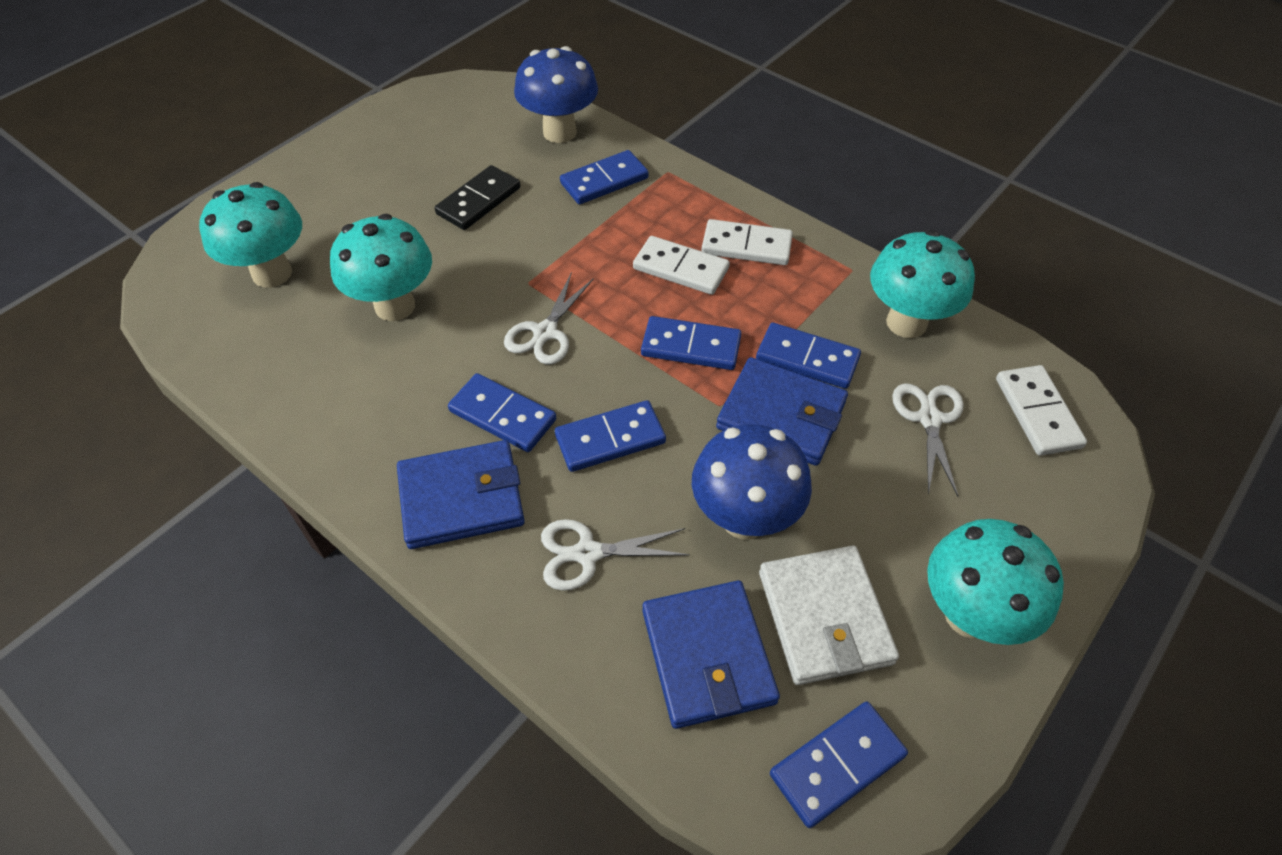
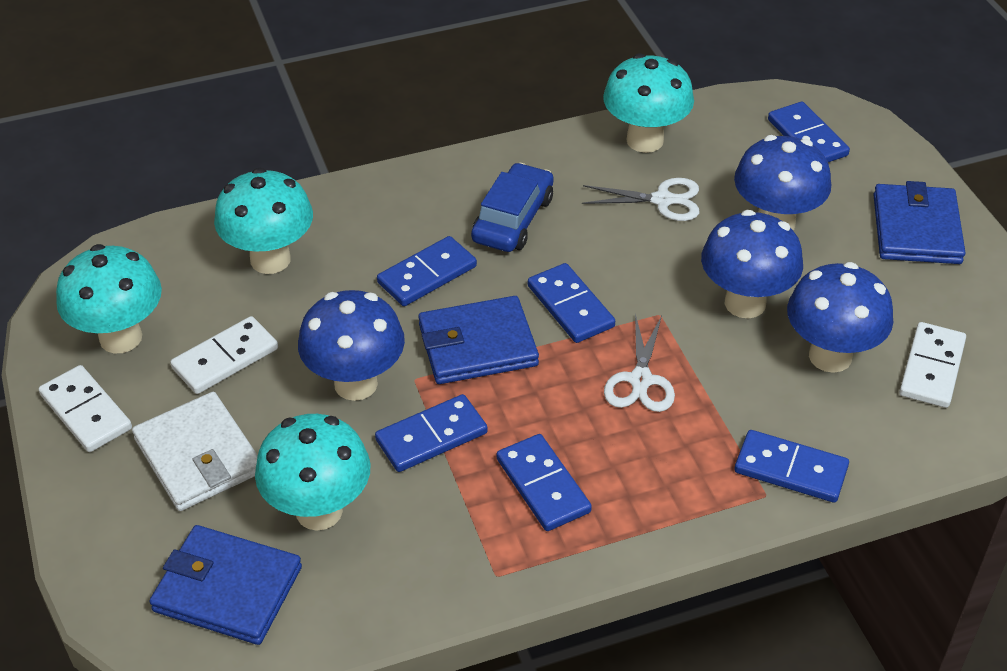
black domino: [435,165,520,230] = 1 -> none = 0
blue car: none = 0 -> [471,163,554,252] = 1
blue mushroom: [514,46,598,143] [692,424,812,540] = 2 -> [298,290,405,401] [701,210,803,318] [734,135,831,231] [787,262,893,373] = 4
white scissors: [504,272,594,365] [541,519,690,591] [892,384,964,496] = 3 -> [582,178,699,221] [604,314,675,412] = 2

